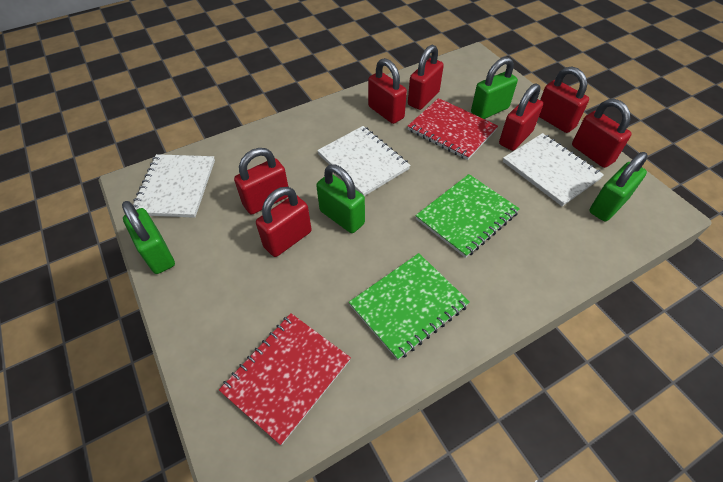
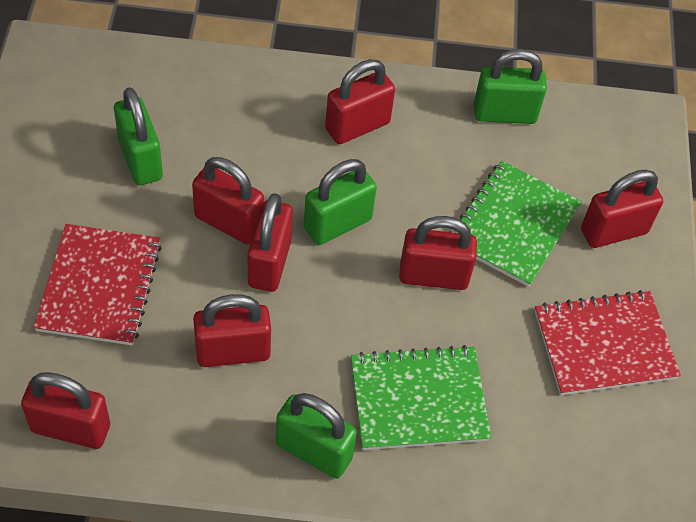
white notebook: [133,154,215,218] [317,126,411,196] [503,133,604,206] = 3 -> none = 0

